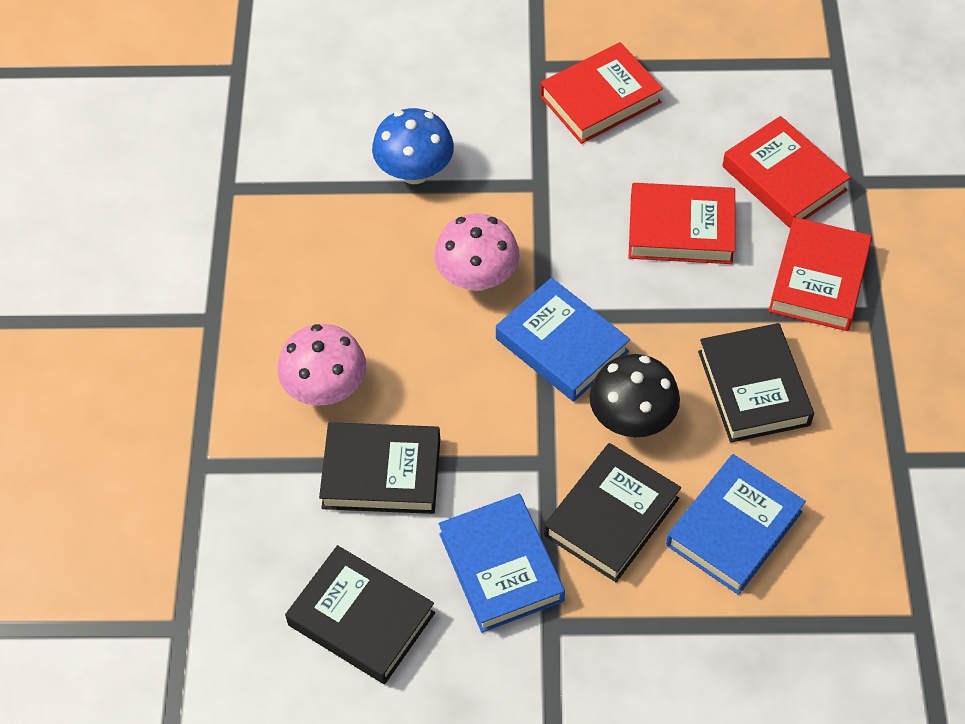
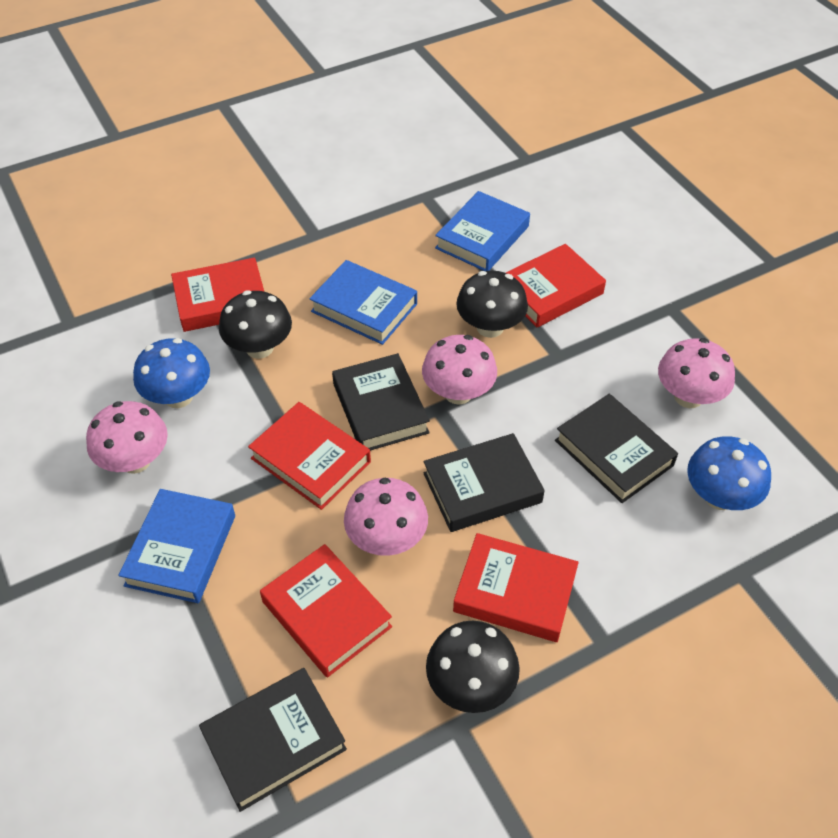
black mushroom: [589,354,680,437] = 1 -> [219,290,292,359] [426,621,520,713] [456,271,528,338] = 3
blue mushroom: [372,108,454,184] = 1 -> [133,338,210,408] [687,436,771,510] = 2
pink mushroom: [278,324,366,406] [434,213,520,291] = 2 -> [86,401,168,474] [344,478,428,556] [422,335,497,405] [658,338,735,408] = 4
red book: [540,42,663,144] [629,183,735,264] [722,116,851,228] [769,217,872,331] = 4 -> [171,257,264,332] [248,402,371,510] [260,544,392,678] [453,533,579,642] [506,244,606,328] = 5

